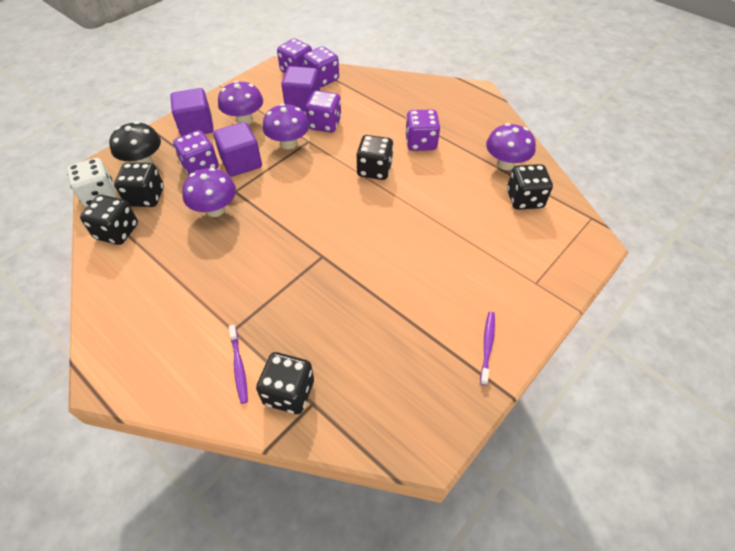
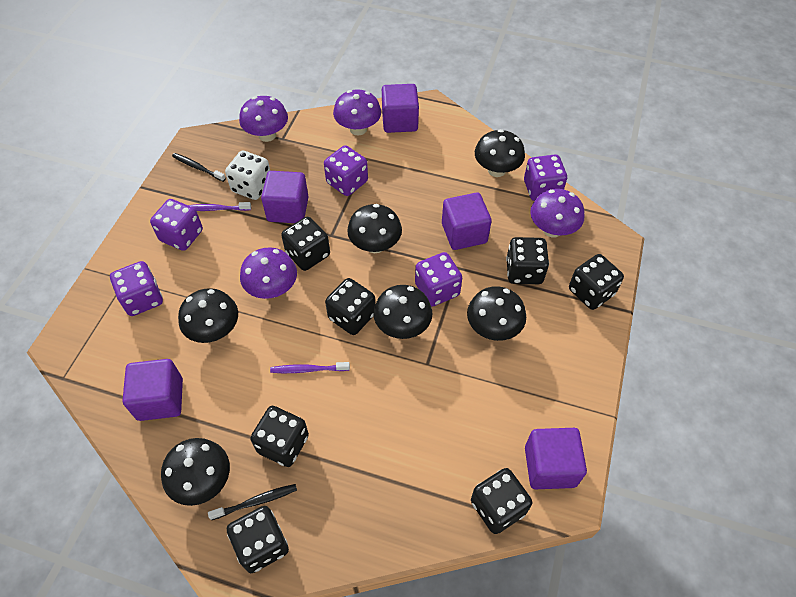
black dice: [80,195,138,245] [114,162,164,207] [256,352,314,414] [357,135,393,180] [507,164,553,210] = 5 -> [227,506,289,573] [250,406,309,467] [281,217,330,271] [325,278,376,335] [471,468,532,534] [506,237,549,284] [569,254,624,310] = 7
black mushroom: [109,121,161,163] = 1 -> [161,438,230,506] [178,288,238,343] [347,204,402,253] [373,285,433,339] [467,286,526,341] [475,129,525,177] = 6
black toothbrush: none = 0 -> [172,153,226,182] [208,484,297,520] = 2
purple cube: [170,88,214,136] [213,122,262,176] [281,66,320,112] = 3 -> [123,359,183,421] [261,171,308,223] [382,84,419,133] [442,193,492,250] [525,428,587,489] = 5

